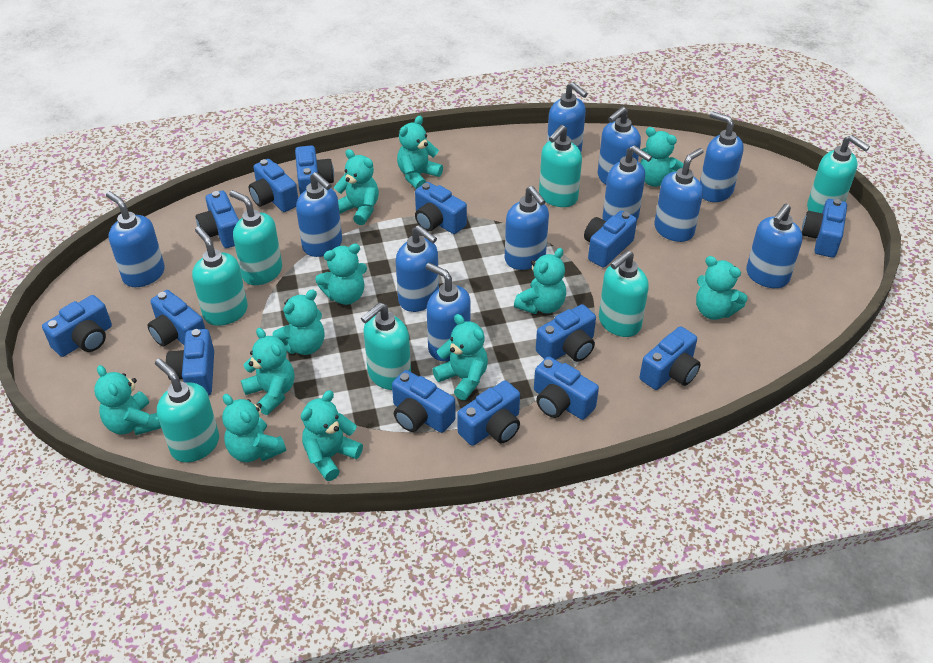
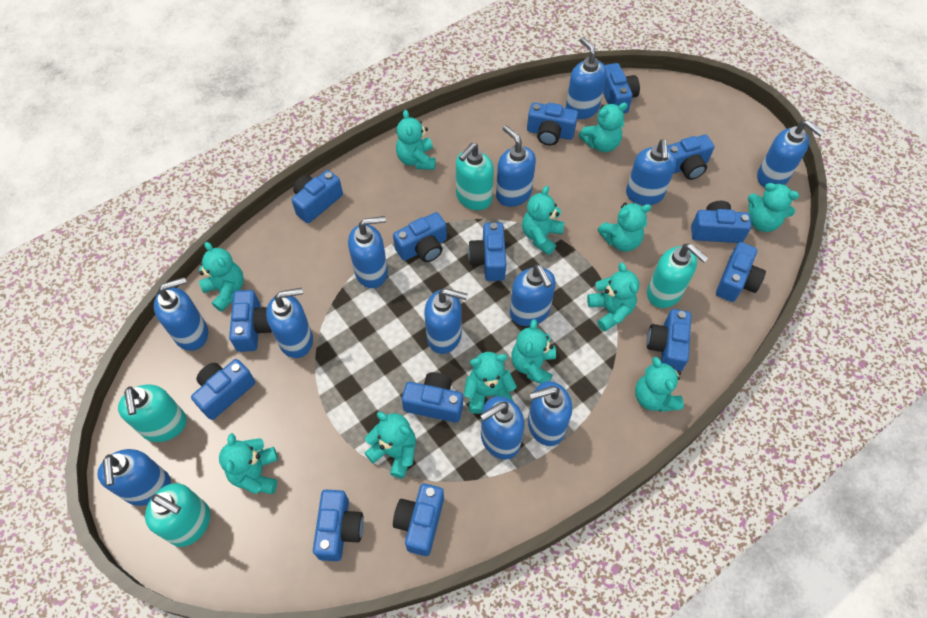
blue soap dispenser: [106,191,165,287] [296,172,342,257] [396,225,439,312] [426,263,471,361] [505,186,549,270] [547,82,588,152] [598,106,641,184] [602,145,652,221] [654,148,704,242] [700,111,744,202] [746,203,803,288] = 11 -> [97,449,171,506] [154,277,208,351] [266,288,313,358] [348,216,388,288] [424,288,468,354] [480,396,525,459] [496,125,536,207] [510,264,556,326] [528,381,572,446] [566,37,607,119] [626,139,676,205] [757,120,824,187] = 12
turquoise soap dispenser: [155,358,219,462] [192,226,248,326] [229,190,282,285] [361,302,411,390] [539,125,582,207] [599,250,649,337] [807,135,870,213] = 7 -> [118,384,187,442] [145,483,210,547] [456,143,494,210] [647,244,708,308] = 4

